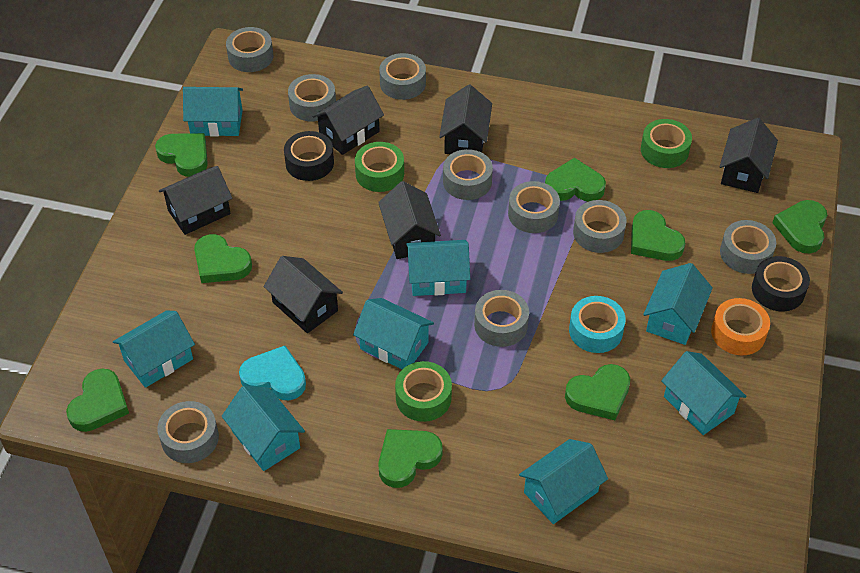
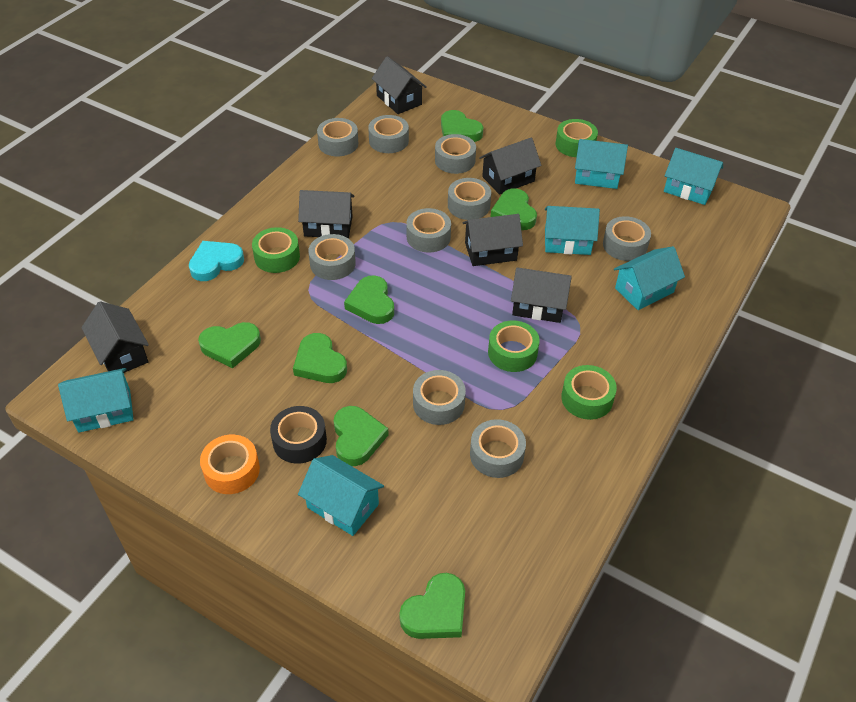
black tape: [284,131,334,181] [752,256,810,312] = 2 -> [270,406,327,464] = 1
green heart: [66,369,129,432] [155,133,208,177] [194,234,252,283] [378,429,443,488] [545,158,606,201] [565,364,630,420] [631,210,685,261] [772,200,827,254] = 8 -> [198,322,261,369] [293,333,347,383] [334,406,389,466] [344,275,394,324] [399,573,465,639] [441,110,483,142] [491,188,537,230] = 7
green tape: [355,142,404,192] [395,361,452,422] [641,119,692,168] = 3 -> [252,227,300,273] [488,320,540,372] [555,119,598,157] [561,365,617,420] = 4
turquoise house: [113,310,195,388] [183,87,243,136] [222,386,305,471] [353,298,434,369] [406,240,470,296] [519,439,608,524] [643,263,713,345] [661,351,747,435] = 8 -> [58,368,133,433] [298,455,384,536] [545,206,600,255] [575,139,628,189] [614,246,685,310] [664,148,723,205] = 6
turquoise tape: [569,296,626,353] = 1 -> none = 0

